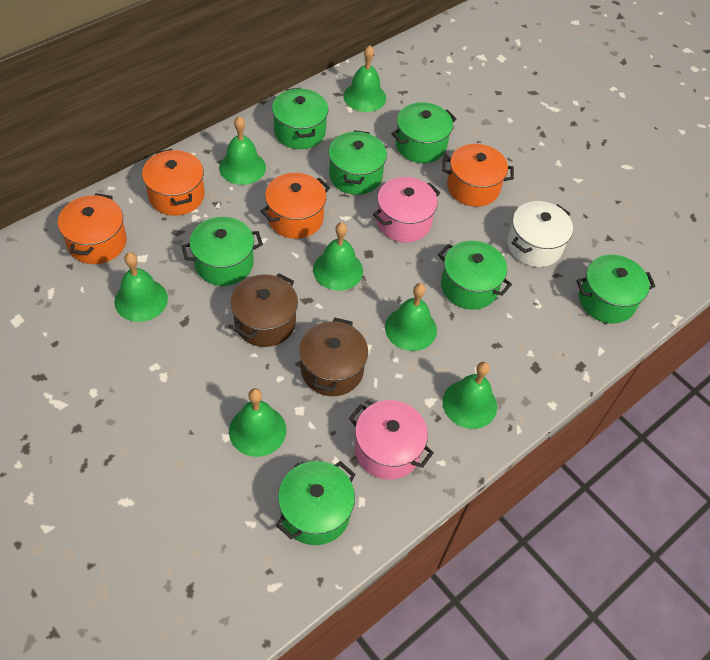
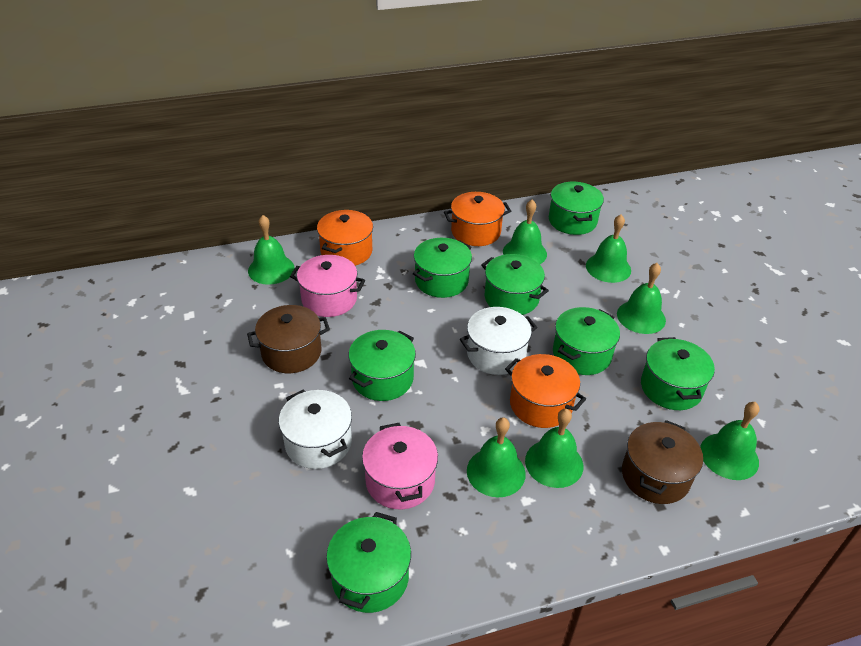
orange pot: [58,193,127,264] [142,149,205,216] [260,173,330,239] [442,144,514,207] = 4 -> [317,210,373,266] [444,192,511,246] [505,354,586,428] = 3
white pot: [508,201,573,267] = 1 -> [279,389,352,469] [460,307,537,375] = 2

